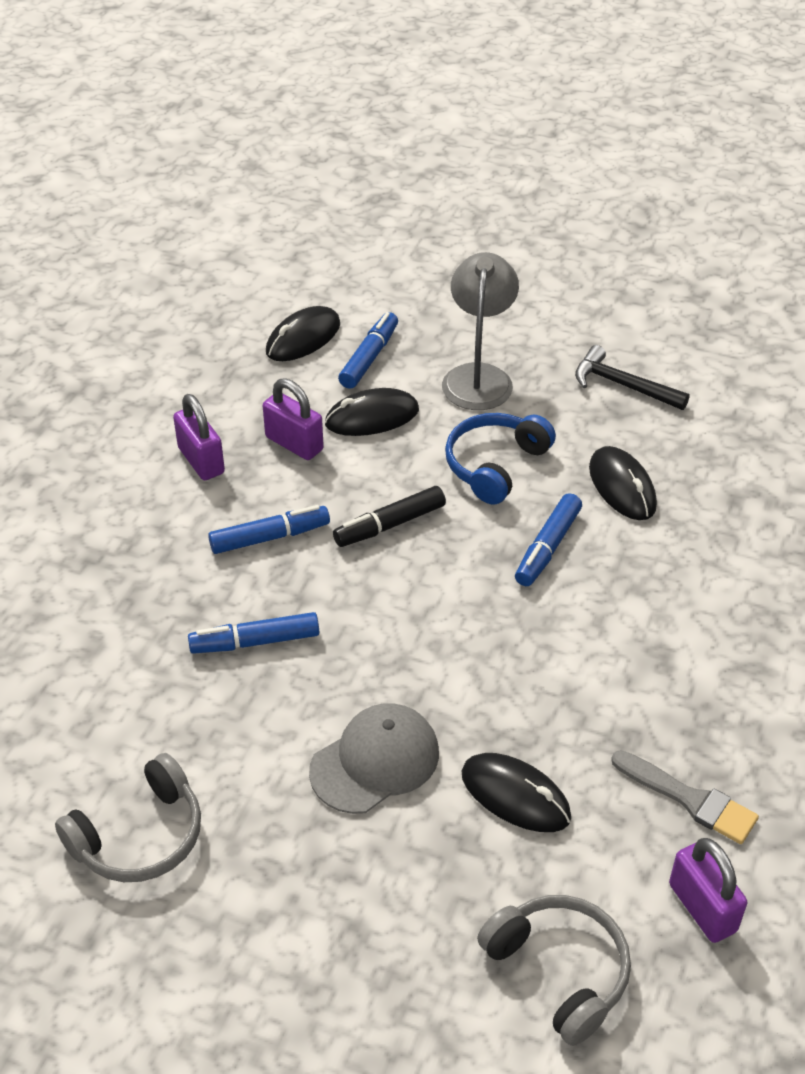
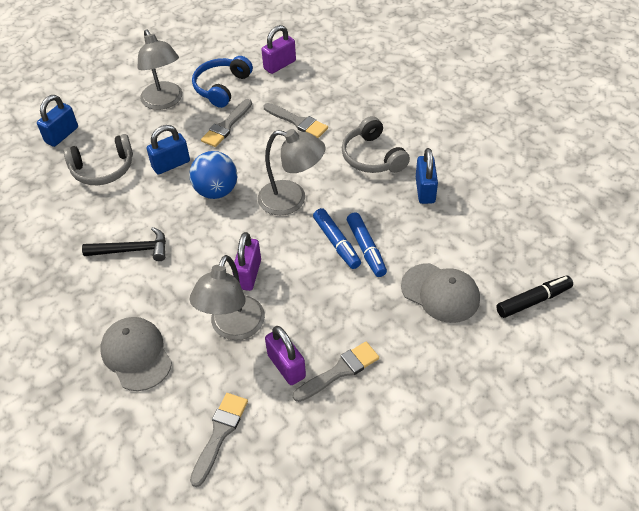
black mouse: [266,306,340,361] [325,388,419,436] [461,753,571,832] [589,446,657,520] = 4 -> none = 0
blue ball: none = 0 -> [189,151,237,199] = 1
blue marker: [188,612,319,654] [208,505,330,554] [338,312,398,389] [515,493,582,586] = 4 -> [313,208,361,269] [347,212,387,277] = 2
blue padlock: none = 0 -> [37,95,78,147] [147,125,190,175] [416,148,438,204] = 3
grey brush: [611,750,759,844] = 1 -> [190,393,248,487] [201,99,252,147] [264,103,328,138] [293,342,379,402] = 4
grey cap: [309,703,439,814] = 1 -> [100,317,172,391] [401,263,480,323] = 2
grey lamp: [442,252,519,410] = 1 -> [137,29,182,110] [190,255,265,340] [258,129,325,215] = 3

